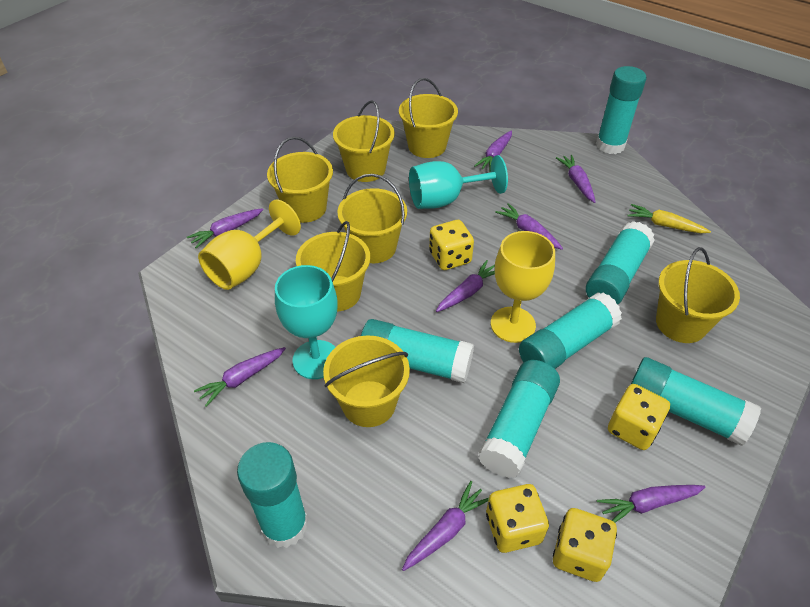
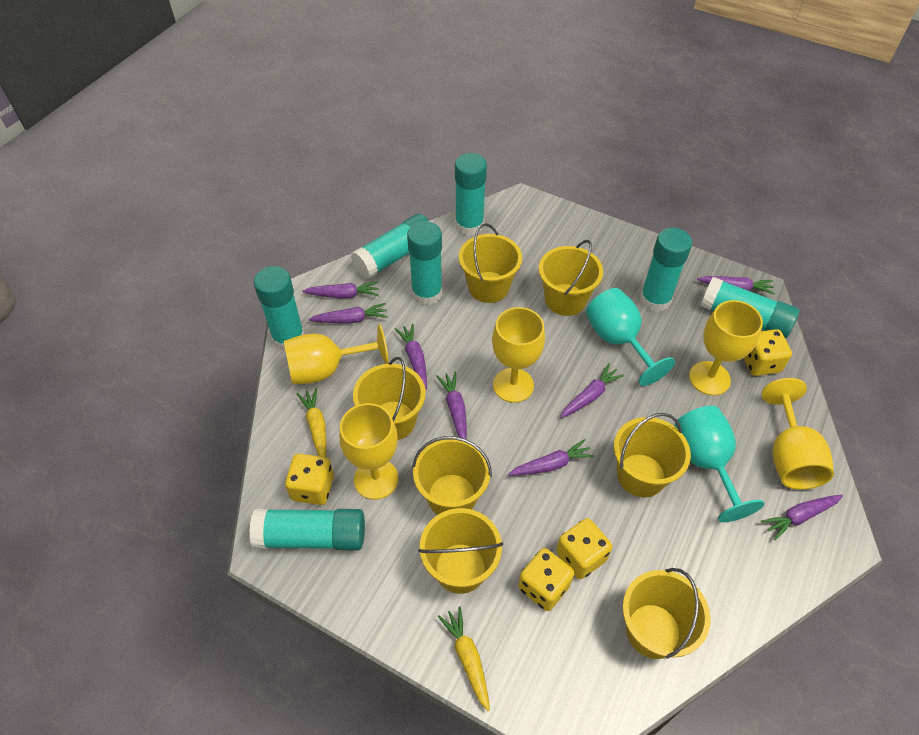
yellow carrot: [627,204,711,233] = 1 -> [297,388,326,457] [438,606,490,711] = 2
yellow goblet: [198,200,301,290] [491,231,555,343] = 2 -> [284,324,389,385] [339,403,398,500] [492,307,545,403] [689,300,763,396] [762,378,834,490] = 5

